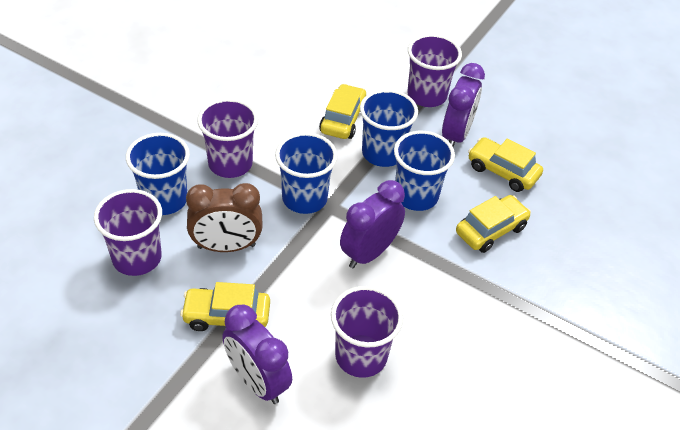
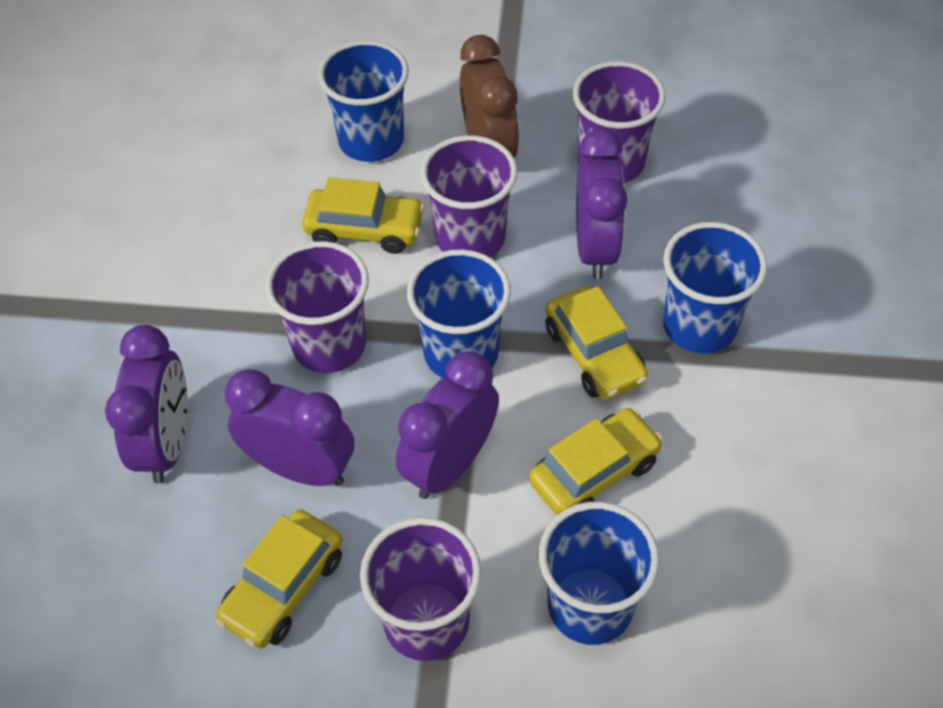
purple clock: [222,305,292,404] [340,180,405,269] [442,63,485,146] = 3 -> [105,325,188,484] [225,369,354,486] [396,351,499,499] [576,129,628,279] = 4

